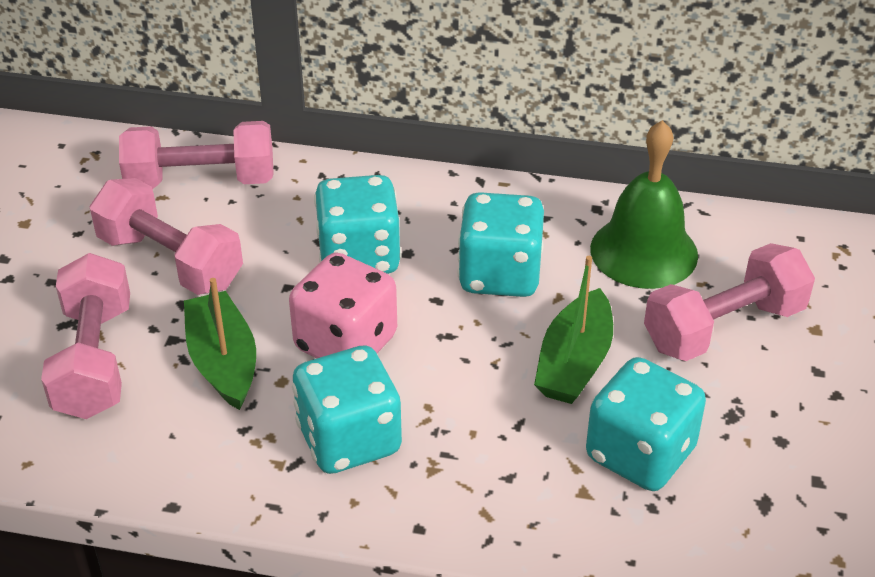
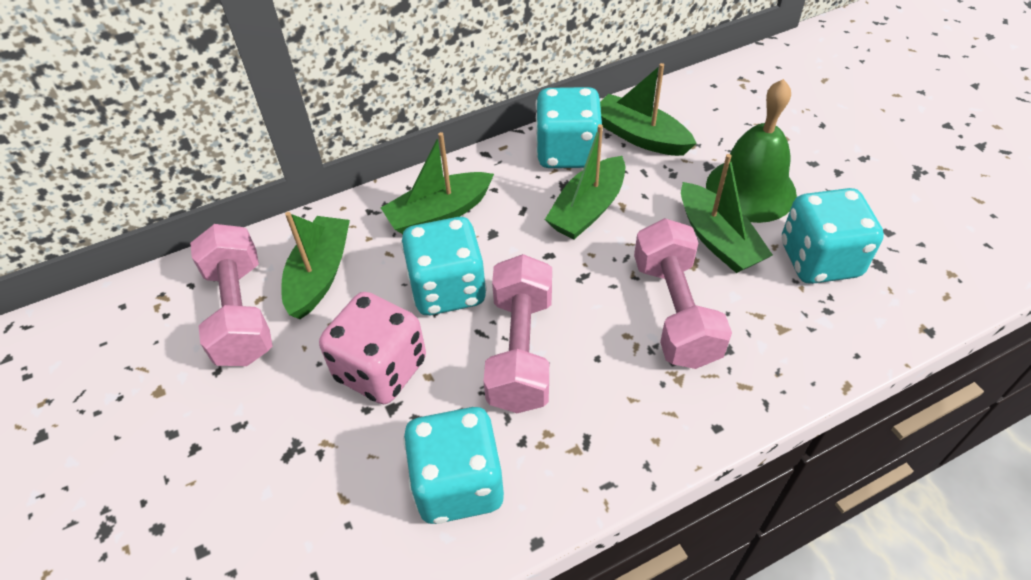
green boat: [184,278,256,410] [534,256,613,404] = 2 -> [281,212,350,319] [381,132,494,234] [545,124,625,239] [600,63,697,156] [681,154,773,273] = 5
pink dumbbell: [41,253,130,419] [89,178,243,295] [119,121,274,189] [644,243,815,361] = 4 -> [190,224,272,366] [483,254,552,413] [634,218,732,369] = 3

